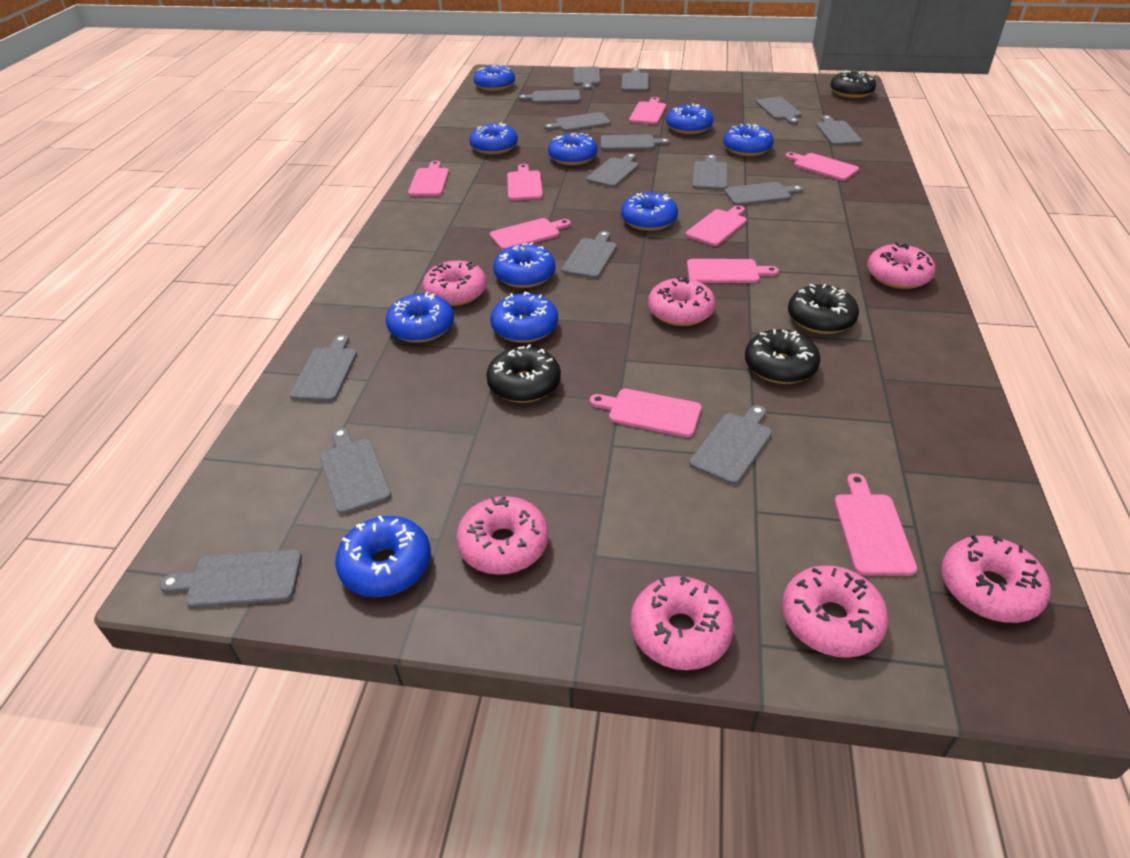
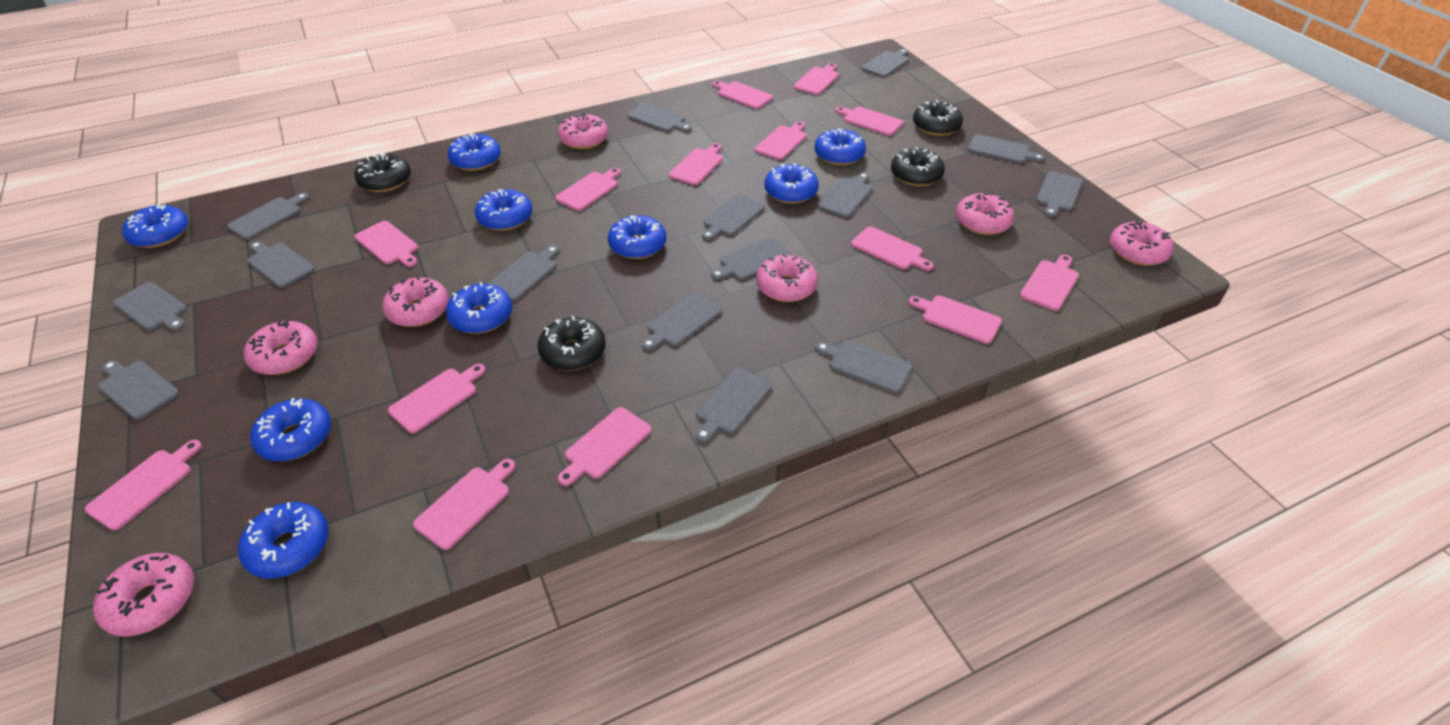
blue donut: [335,515,431,597] [386,292,454,343] [469,123,518,155] [474,65,515,91] [490,292,558,343] [493,242,556,288] [548,133,597,165] [621,193,678,231] [666,103,713,134] [723,124,774,156] = 10 -> [122,204,188,248] [238,502,329,578] [250,398,331,461] [446,282,512,334] [447,133,501,171] [475,189,533,231] [608,215,666,259] [764,163,819,204] [814,128,866,165] = 9
pink cutting board: [408,161,449,196] [490,218,571,250] [507,164,543,200] [590,389,701,437] [629,97,666,124] [686,206,747,246] [687,259,779,283] [785,152,859,181] [834,474,917,576] = 9 -> [85,440,202,530] [354,221,418,267] [388,364,486,433] [413,459,516,550] [555,168,621,211] [558,407,651,486] [669,143,723,185] [712,81,773,109] [755,122,807,160] [793,63,839,95] [835,106,903,136] [851,226,934,271] [908,295,1002,344] [1020,255,1079,311] = 14

